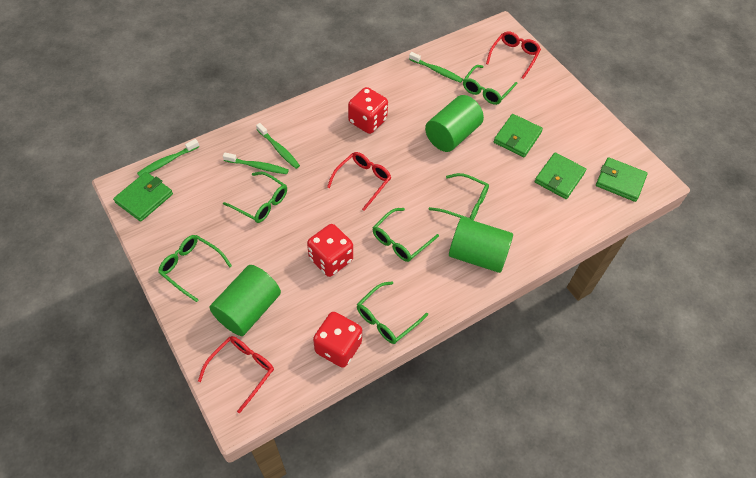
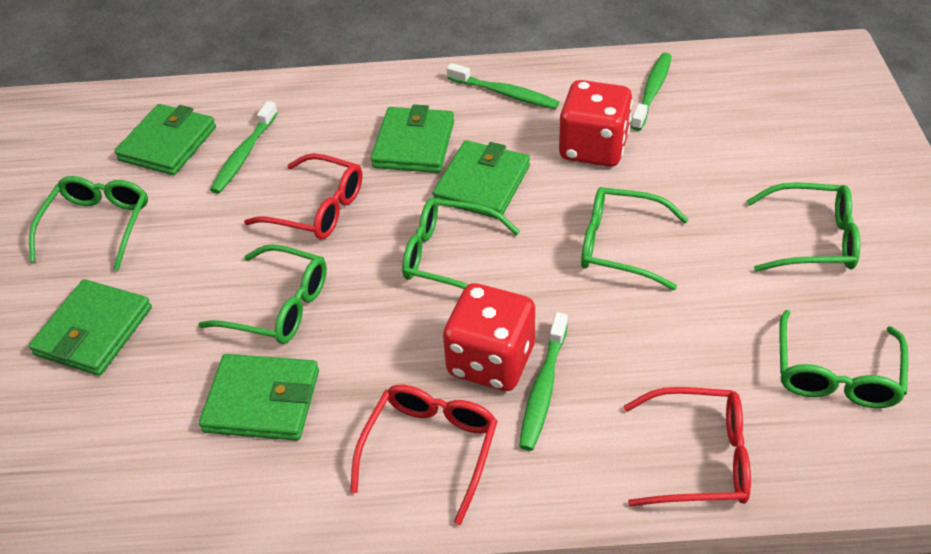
green cylinder: [210,265,281,336] [425,95,484,152] [449,217,513,273] = 3 -> none = 0
green wallet: [113,172,173,222] [494,114,543,157] [535,152,586,199] [596,157,648,202] = 4 -> [29,279,152,376] [114,104,216,175] [199,354,319,441] [371,104,454,173] [433,140,530,219] = 5
red dice: [307,224,353,277] [313,312,362,368] [348,87,388,134] = 3 -> [443,283,535,391] [559,80,633,167] = 2

